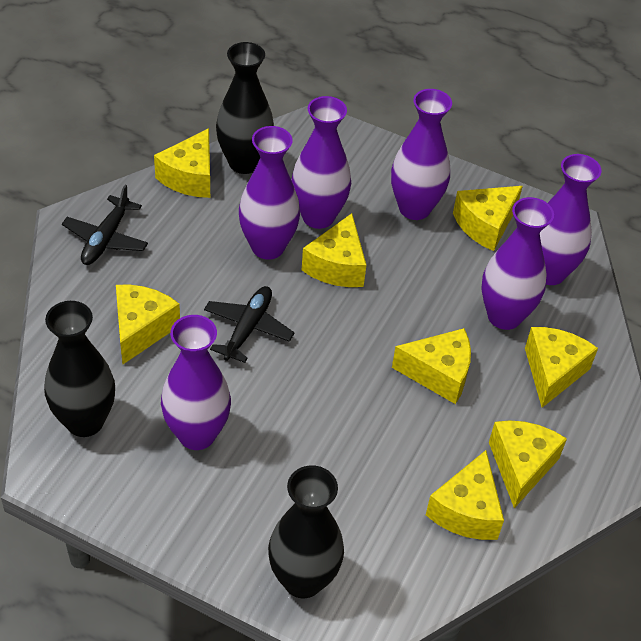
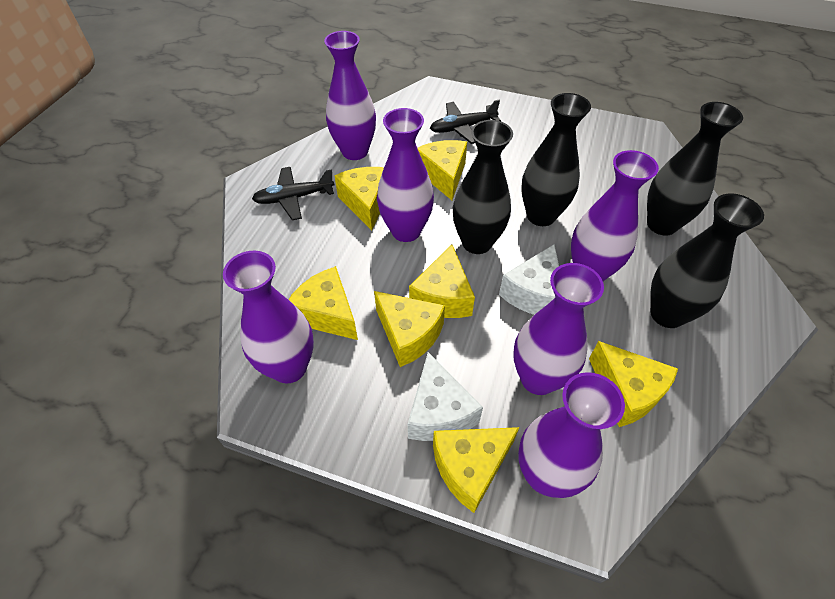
black vase: [44,301,115,437] [216,42,274,174] [268,465,344,598] = 3 -> [453,120,513,254] [521,93,591,226] [647,102,743,236] [650,193,764,328] = 4
white cheese: none = 0 -> [408,352,483,441] [499,244,559,315] = 2
yellow cheese: [116,285,180,364] [154,128,210,198] [302,213,366,287] [392,328,471,404] [426,450,504,540] [453,186,523,251] [489,420,567,508] [525,327,598,408] = 8 -> [288,266,358,340] [334,167,384,230] [374,291,445,367] [409,245,475,318] [418,140,467,200] [433,427,520,513] [589,341,678,427] = 7

